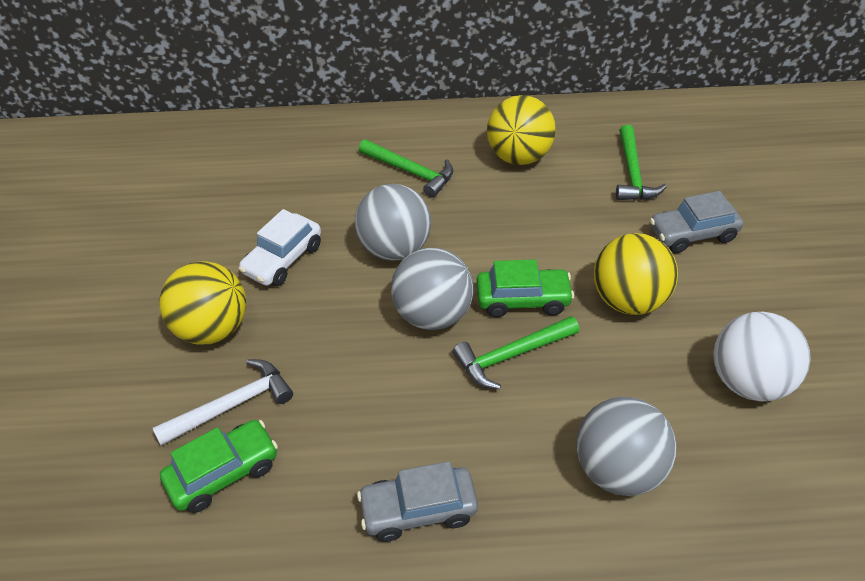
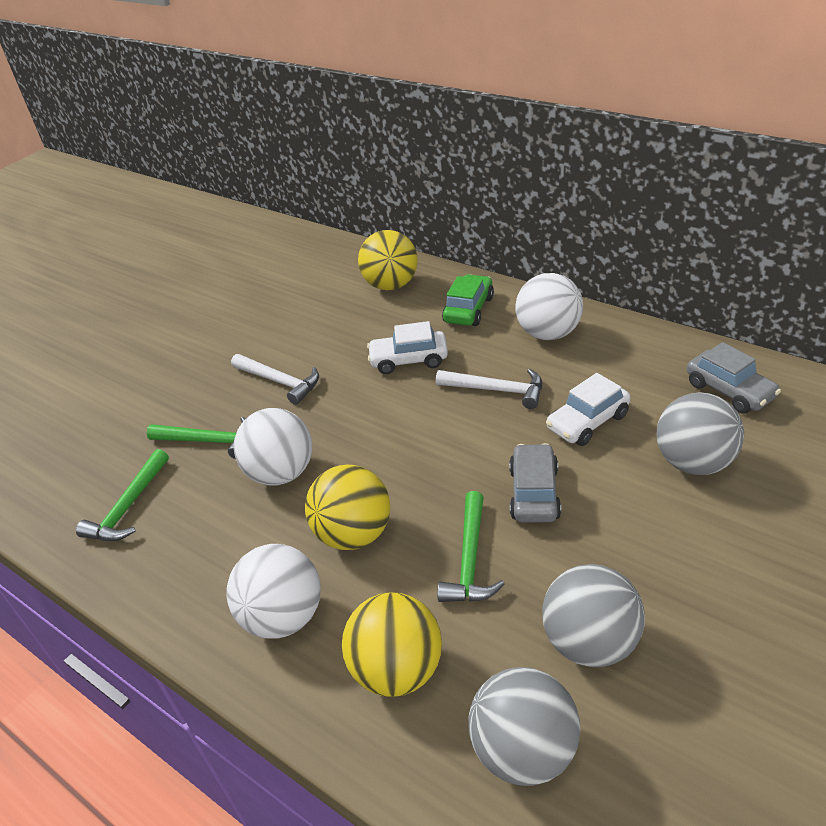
green car: [160,420,278,513] [476,259,574,317] = 2 -> [442,274,494,326] = 1
white ball: [713,312,811,401] = 1 -> [226,544,321,639] [234,408,312,485] [515,273,583,340] = 3
white car: [239,209,321,286] = 1 -> [367,321,448,374] [546,373,630,446] = 2
white hammer: [153,359,293,446] = 1 -> [231,354,319,405] [436,369,542,409] = 2

